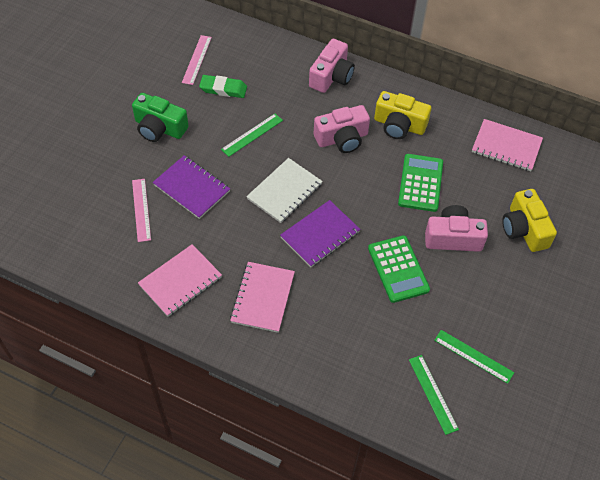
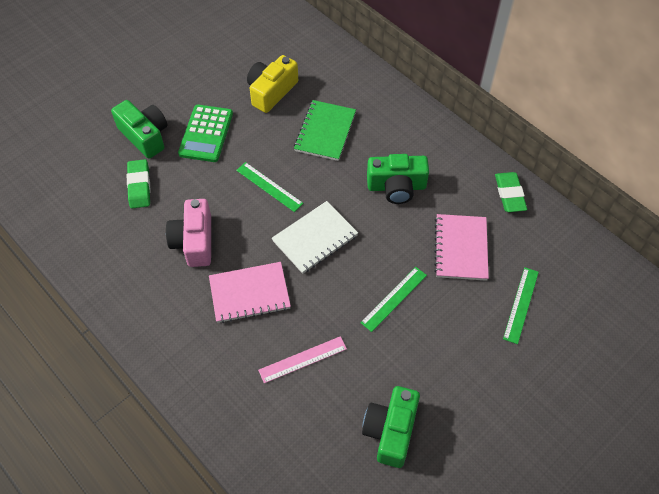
green calculator: [368,235,430,303] [398,154,443,212] = 2 -> [178,105,233,162] = 1
green camera: [132,93,189,142] = 1 -> [111,100,167,159] [362,386,420,468] [367,154,429,204] = 3
green eraser: [199,75,247,98] = 1 -> [127,159,151,209] [495,172,527,212] = 2
green notebook: none = 0 -> [294,100,356,161] = 1
pink camera: [309,39,355,93] [314,105,370,153] [425,205,488,252] = 3 -> [166,199,211,267] = 1
pink notebook: [138,244,222,317] [230,262,295,333] [472,119,543,171] = 3 -> [209,262,291,323] [434,214,489,281] = 2
pink ruler: [132,179,151,242] [182,35,212,85] = 2 -> [258,336,347,383] = 1
purple notebook: [153,155,230,219] [280,200,361,268] = 2 -> none = 0
yellow camera: [374,91,431,139] [502,189,557,252] = 2 -> [247,55,298,113] = 1

